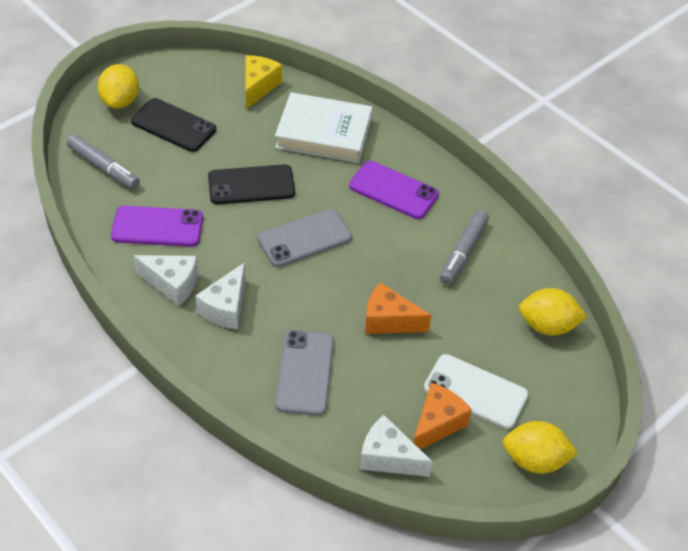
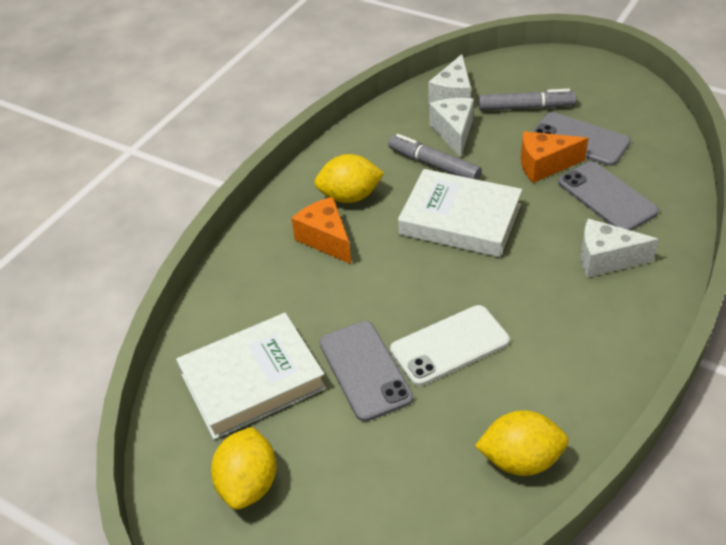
black phone: [131,98,216,152] [208,164,295,204] = 2 -> none = 0
grey phone: [258,209,352,267] [275,330,334,416] = 2 -> [319,321,413,422] [532,112,631,166] [558,161,659,231] = 3
purple phone: [111,206,203,247] [349,161,439,219] = 2 -> none = 0
white book: [275,92,372,163] = 1 -> [176,313,326,440] [398,169,522,257] = 2
yellow cheese: [245,55,282,109] = 1 -> none = 0

